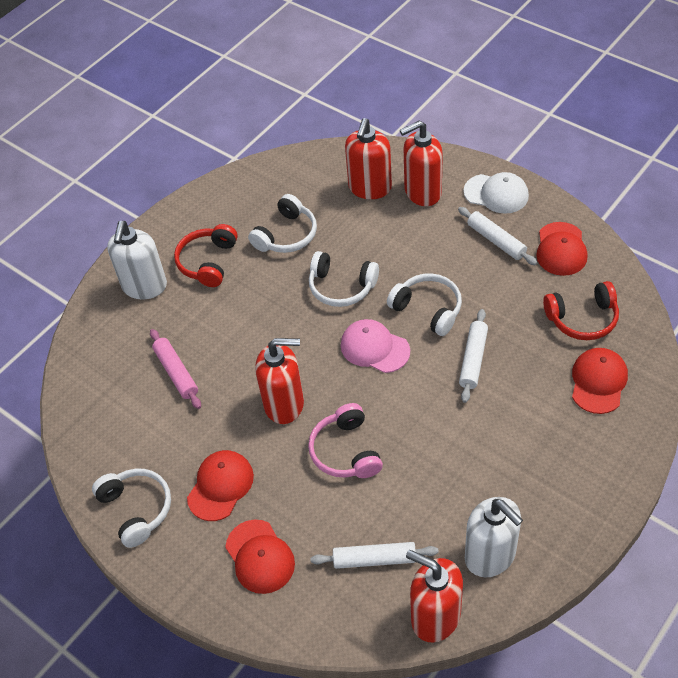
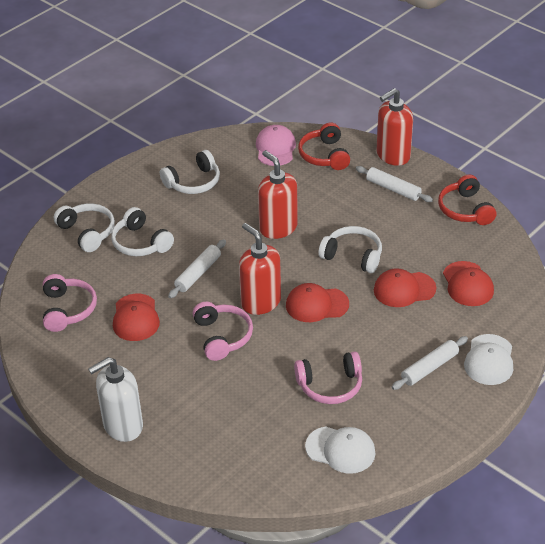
pink headphones: [308,403,383,478] = 1 -> [43,274,97,332] [193,302,253,361] [294,351,362,404] = 3
pink rolling pin: [150,329,201,409] = 1 -> none = 0
red soap dispenser: [255,338,304,424] [345,118,392,199] [400,121,443,206] [406,550,463,643] = 4 -> [239,223,281,315] [258,150,298,239] [377,88,413,166] = 3
white cap: [463,172,529,214] = 1 -> [305,426,375,474] [464,334,513,385] = 2
white soap dispenser: [107,221,167,299] [465,497,523,578] = 2 -> [88,357,143,442] = 1

